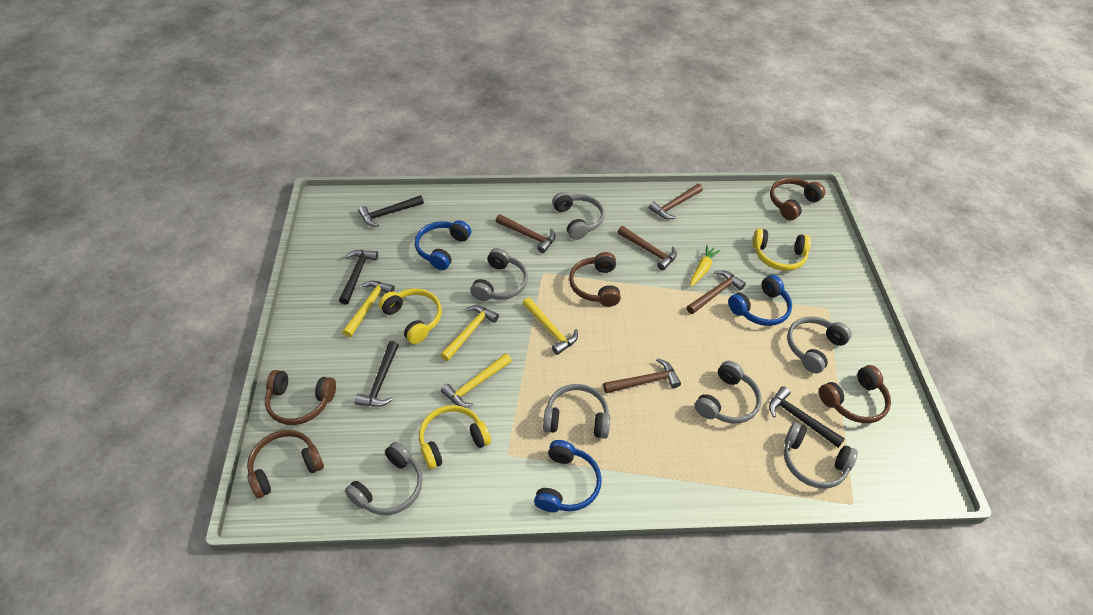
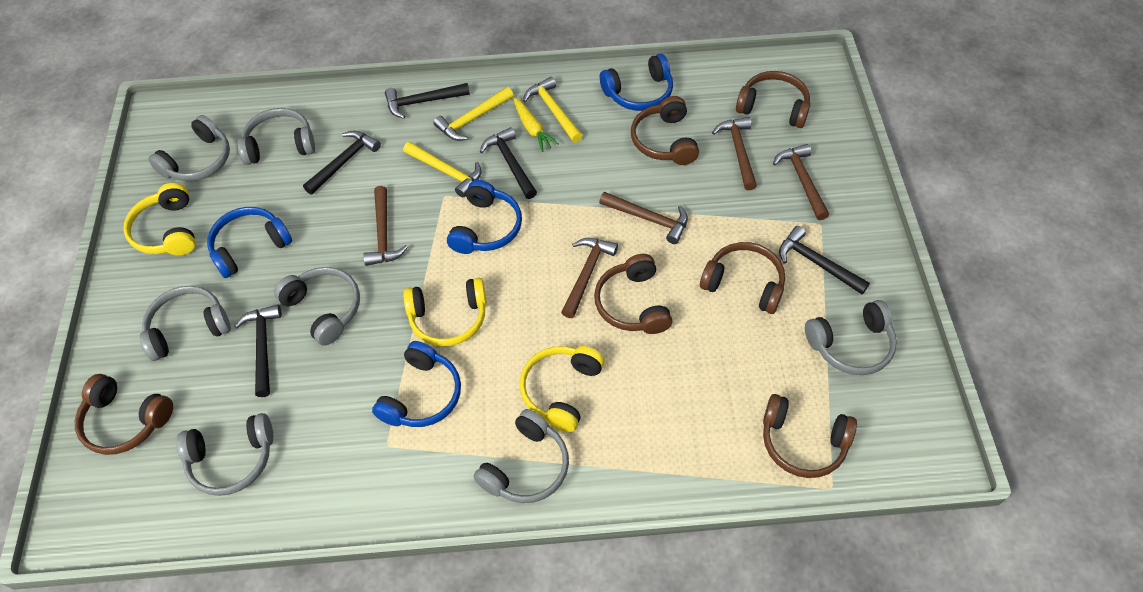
black hammer: [339,250,378,305] [354,341,399,407] [358,195,424,227] [769,386,845,448] = 4 -> [234,304,282,397] [303,130,381,195] [385,83,470,119] [480,127,537,199] [779,226,870,294] = 5
blue headphones: [415,220,471,270] [534,440,602,512] [728,275,792,326] = 3 -> [207,207,292,278] [372,341,461,427] [447,180,522,254] [600,54,673,111] = 4
brown headphones: [247,430,324,498] [265,370,336,425] [569,252,621,307] [770,177,825,220] [819,365,891,423] = 5 -> [75,374,173,455] [594,254,672,334] [631,96,699,165] [700,242,785,314] [736,71,810,128] [763,394,857,478] = 6
yellow hammer: [343,281,395,337] [441,305,499,361] [441,353,512,408] [522,297,578,355] = 4 -> [403,142,482,197] [433,87,513,141] [523,77,583,143] = 3

